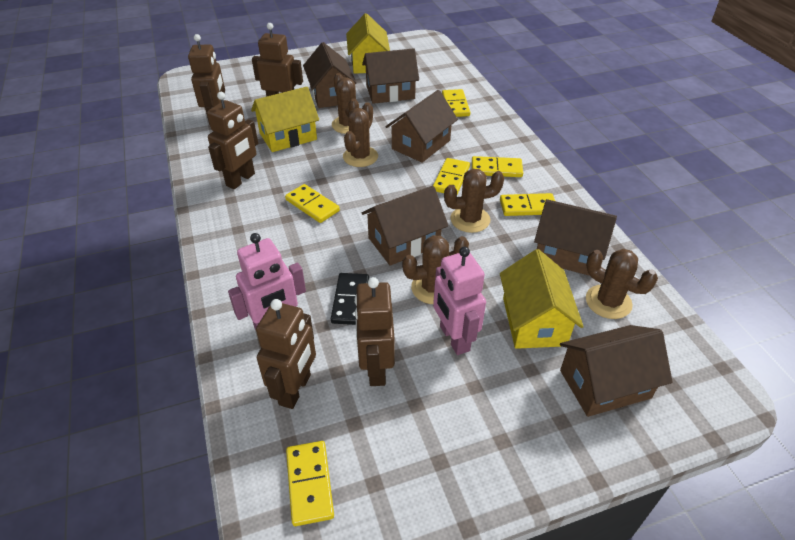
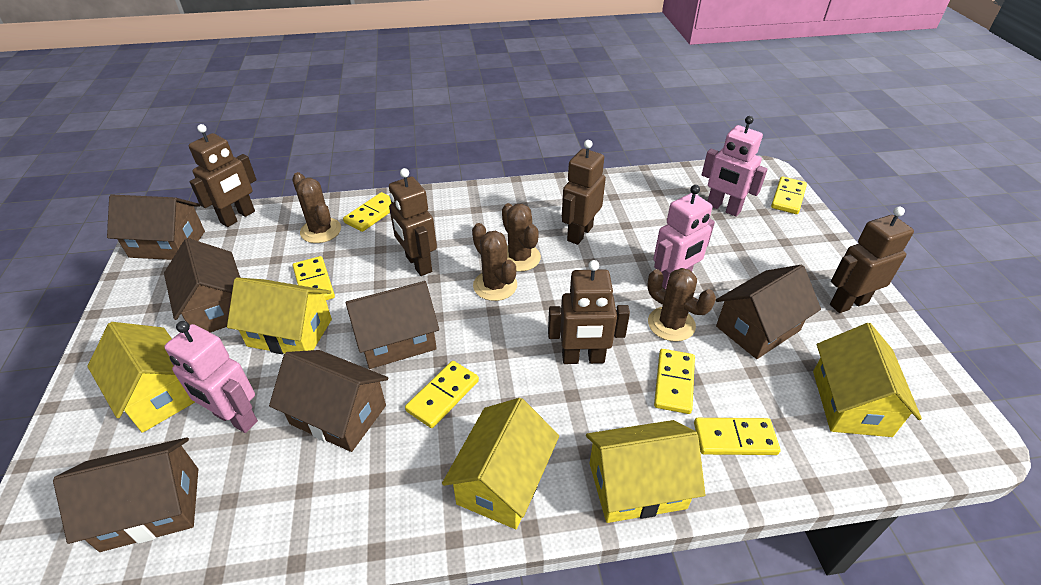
black domino: [331,273,369,325] = 1 -> none = 0
brown cactus: [332,73,359,134] [343,102,378,167] [402,235,469,304] [444,169,504,233] [586,249,658,319] = 5 -> [292,172,341,243] [472,223,517,301] [502,203,541,272] [648,268,716,342] = 4
pink robot: [228,233,306,330] [433,247,486,355] = 2 -> [164,321,258,433] [653,185,715,289] [702,116,767,217] = 3
yellow house: [251,87,319,152] [346,13,390,74] [500,249,584,349] = 3 -> [87,322,195,433] [227,277,332,354] [442,398,559,529] [586,420,705,523] [813,323,922,437] = 5

